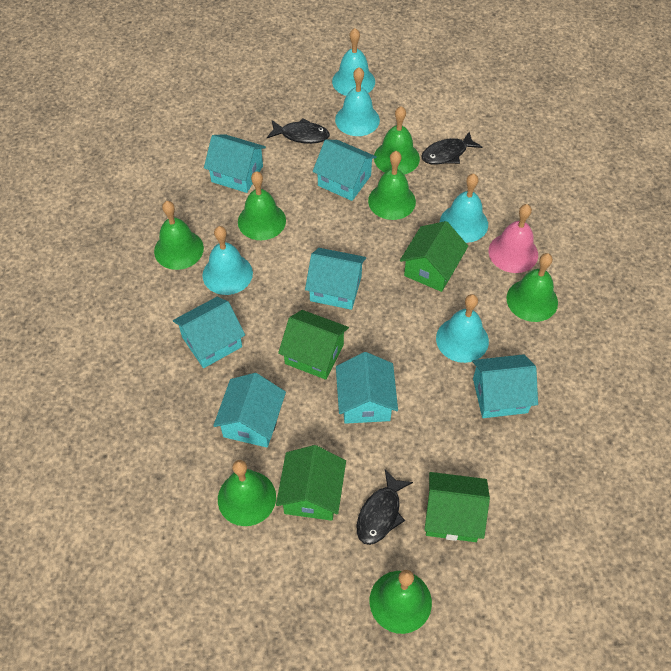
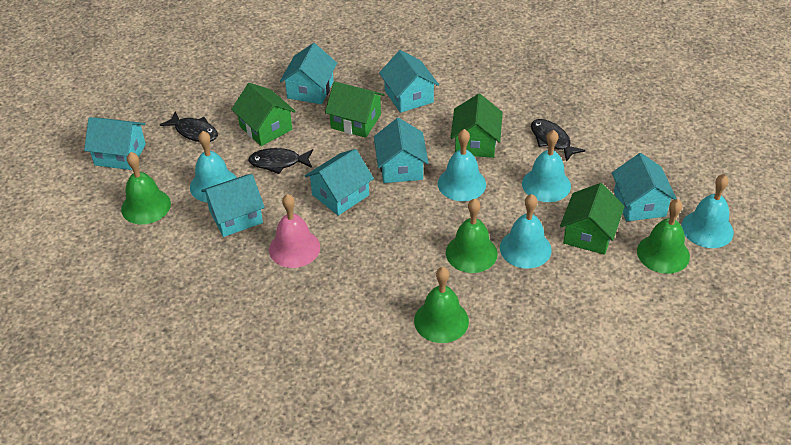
green bell: [154,201,204,270] [218,460,276,526] [238,171,286,240] [368,151,416,220] [370,570,432,634] [374,106,420,175] [506,253,558,322] = 7 -> [121,152,171,225] [414,267,469,343] [446,199,498,273] [637,199,690,274] = 4

